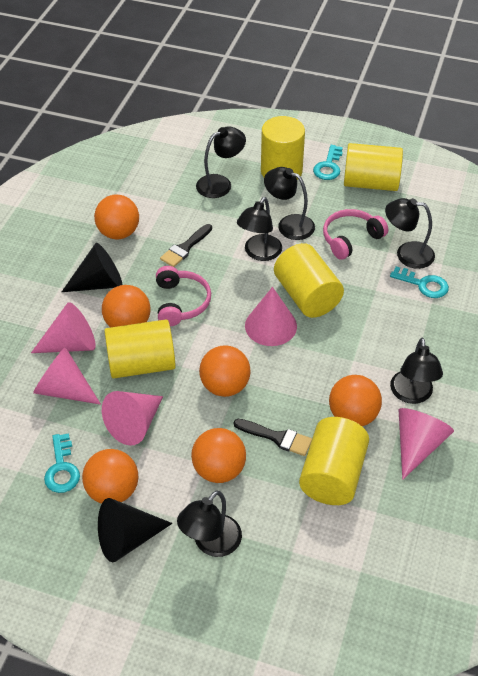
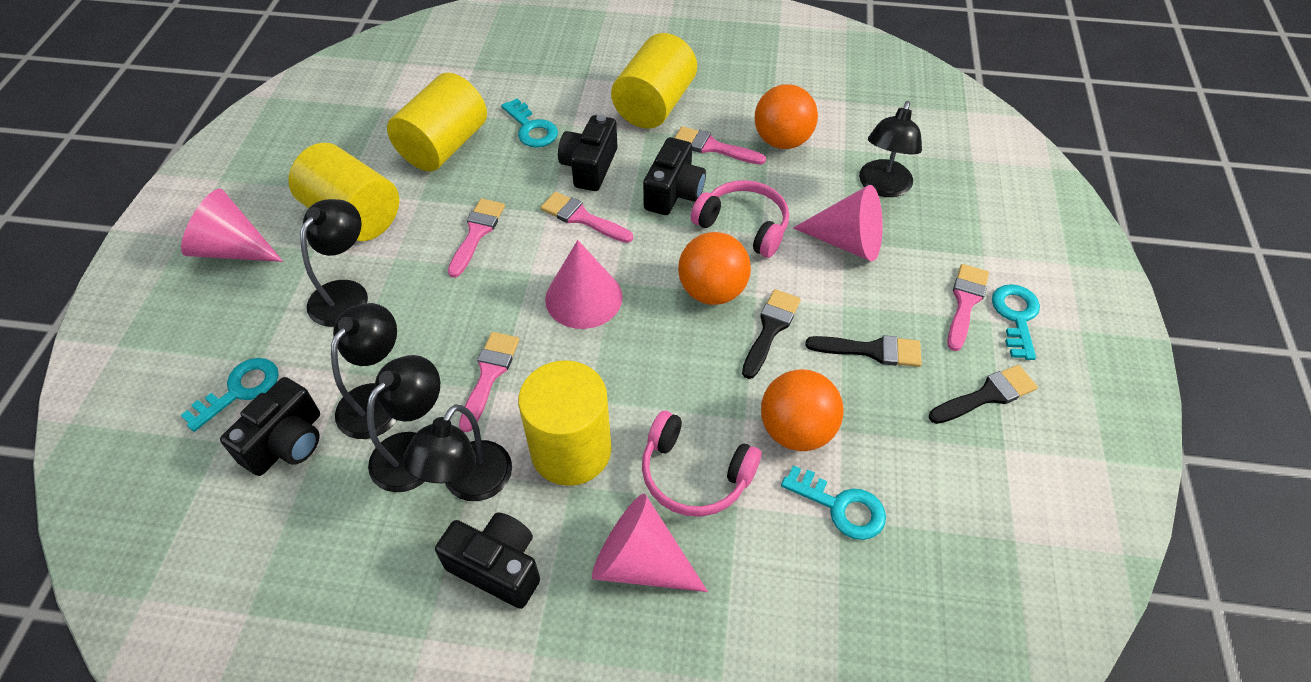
black brush: [160,224,212,267] [234,419,312,456] = 2 -> [742,289,801,379] [806,335,922,367] [929,365,1038,424] = 3
black camera: none = 0 -> [220,377,320,476] [435,512,540,609] [558,115,617,191] [643,137,706,215] = 4
black cone: [62,243,122,292] [98,498,173,562] = 2 -> none = 0
black lamp: [177,490,242,557] [196,126,246,198] [237,197,282,261] [264,167,315,240] [385,198,435,269] [390,338,443,404] = 6 -> [300,199,368,327] [331,303,397,439] [367,355,440,492] [403,404,512,501] [859,101,922,197] = 5
orange ball: [82,449,138,504] [94,194,139,240] [102,285,151,327] [191,428,246,483] [199,345,251,397] [329,375,382,426] = 6 -> [678,232,751,305] [755,84,818,149] [761,369,844,451] = 3
pink brush: none = 0 -> [448,198,505,278] [459,332,519,432] [540,192,633,243] [675,126,766,165] [947,264,989,351] = 5
pink cone: [31,302,96,353] [33,347,101,405] [102,391,163,446] [245,287,297,346] [398,408,454,480] = 5 -> [181,189,283,262] [545,240,623,329] [592,493,708,592] [793,185,883,261] = 4
turquoise key: [44,433,80,493] [313,145,343,180] [390,267,449,298] = 3 -> [181,358,279,432] [501,98,558,147] [781,465,886,540] [992,284,1040,360] = 4
yellow cylinder: [104,319,176,379] [261,116,305,180] [274,243,344,318] [299,417,369,505] [344,143,403,191] = 5 -> [288,143,399,241] [387,73,487,171] [518,360,612,486] [611,33,697,129] = 4

